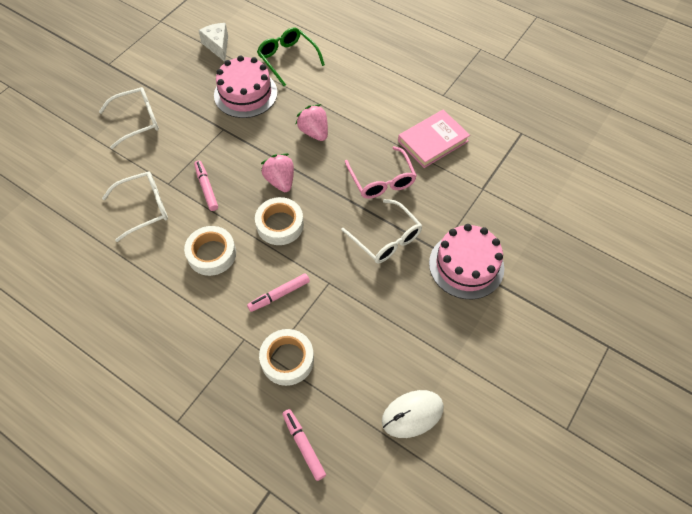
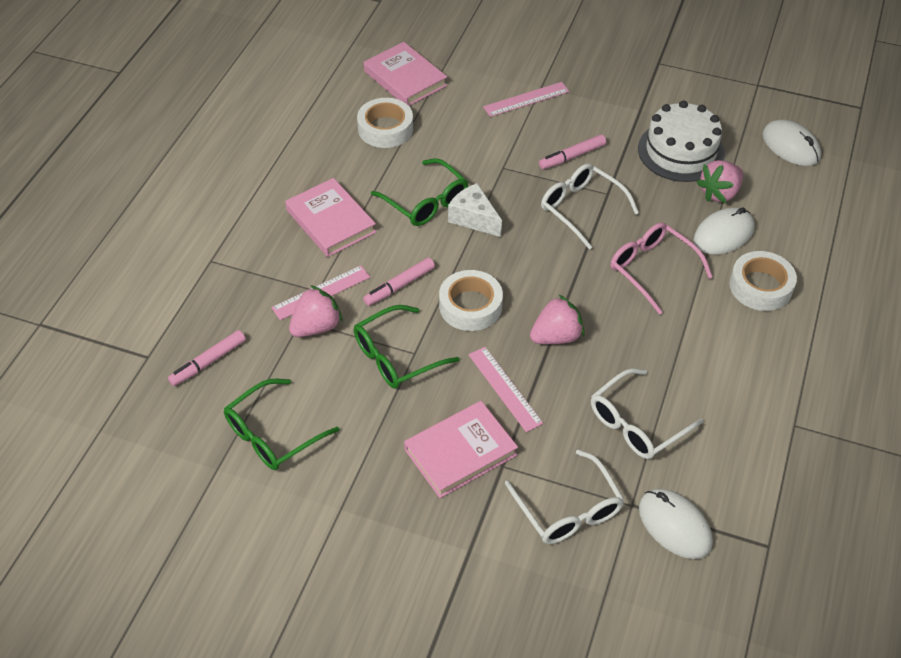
green glasses: [257,27,325,86] = 1 -> [224,379,339,470] [354,305,460,389] [371,158,468,226] = 3
pink book: [398,110,470,168] = 1 -> [285,178,376,257] [364,42,447,106] [404,401,518,498] = 3
pink cake: [214,55,278,118] [429,224,504,299] = 2 -> none = 0
pink ruler: none = 0 -> [271,265,370,320] [469,347,543,432] [483,82,569,117] = 3
pink strawberry: [261,154,294,192] [295,104,328,141] = 2 -> [289,285,343,337] [530,294,585,344] [696,160,743,203] = 3
white cake: none = 0 -> [638,101,725,182] = 1
white mouse: [382,390,444,438] = 1 -> [639,489,713,559] [694,207,755,254] [762,120,821,166] = 3

